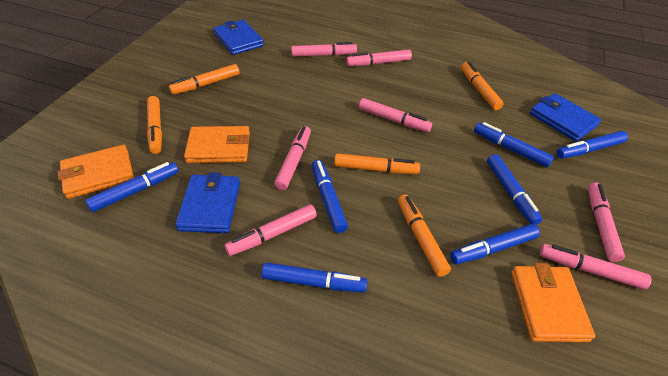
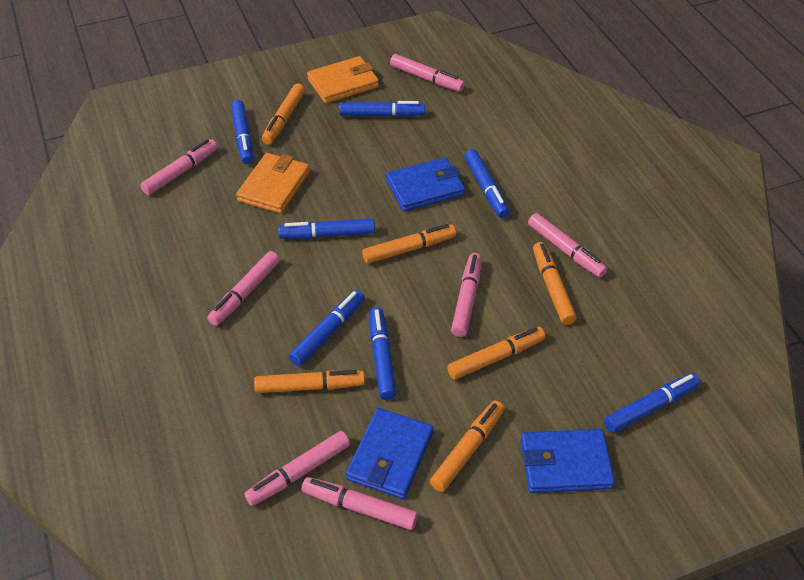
orange marker: [147,96,162,154] [169,64,240,95] [334,153,420,174] [398,194,451,277] [461,62,504,110] = 5 -> [254,370,365,393] [262,84,305,145] [362,224,456,264] [430,401,504,492] [447,327,545,380] [533,242,577,325] = 6
orange wallet: [58,145,134,199] [184,126,250,163] [511,263,595,342] = 3 -> [236,153,310,214] [307,56,379,103] = 2

